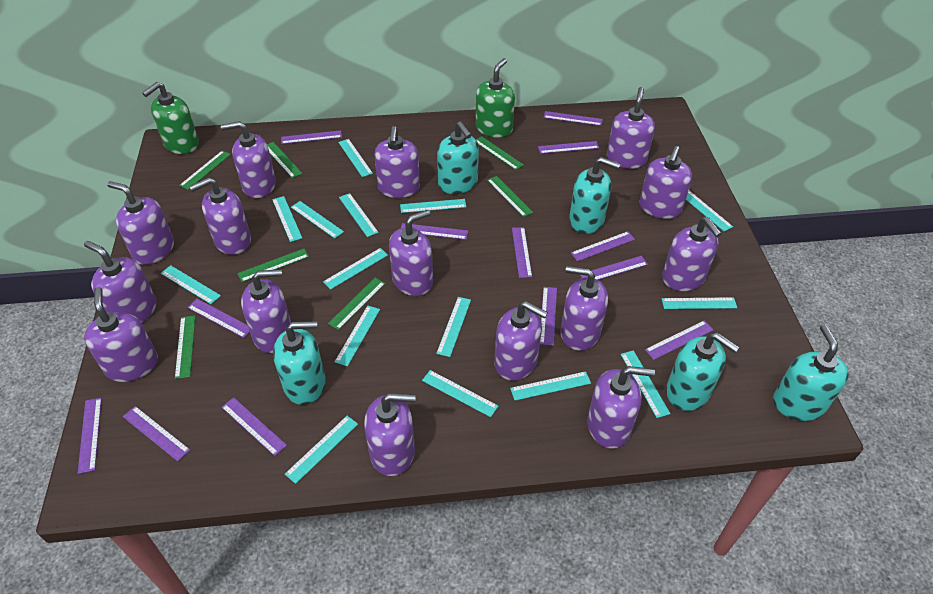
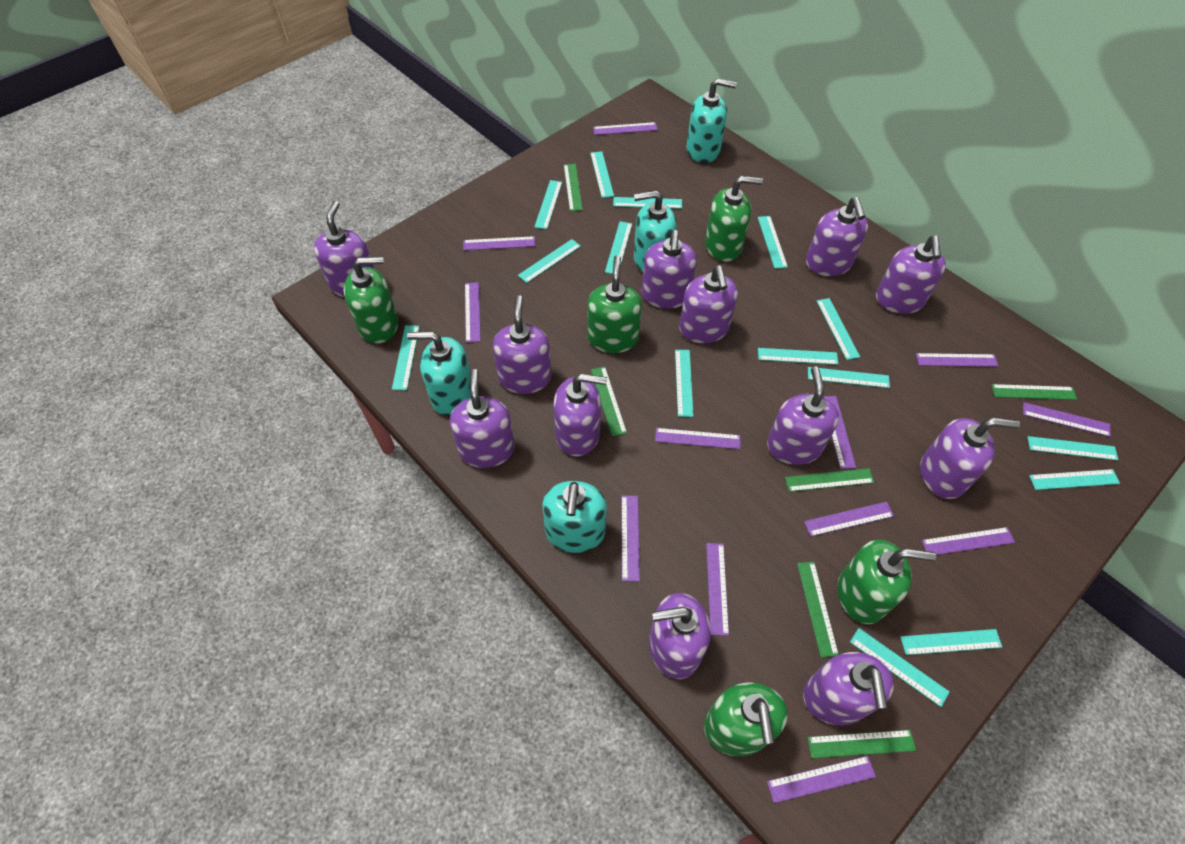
green ruler: [175,316,195,379] [179,151,231,190] [237,249,309,282] [267,142,302,178] [328,278,386,330] [476,136,524,170] [487,176,533,217] = 7 -> [564,164,583,211] [591,366,627,436] [785,468,874,492] [797,562,839,657] [807,730,916,758] [991,384,1077,400] = 6
green soap dispenser: [142,82,199,154] [475,58,515,138] = 2 -> [344,256,398,344] [587,255,642,353] [704,683,788,756] [705,176,763,262] [838,540,936,624] = 5
purple ruler: [78,398,102,474] [123,406,190,461] [187,299,250,338] [222,397,287,456] [281,130,342,144] [401,223,468,240] [512,227,532,278] [538,141,599,154] [540,287,557,346] [544,111,603,126] [571,231,635,261] [580,256,648,280] [645,321,713,360] = 13 -> [463,236,535,250] [465,282,481,343] [593,122,658,135] [621,495,640,581] [655,428,740,449] [706,543,729,636] [767,756,876,803] [804,502,894,537] [823,396,856,469] [916,353,998,367] [922,527,1015,555] [1023,402,1111,437] = 12
purple soap dispenser: [84,241,156,323] [84,287,158,382] [107,181,174,265] [189,177,251,255] [221,121,276,198] [241,269,291,353] [364,393,416,476] [374,126,420,198] [389,210,433,296] [494,301,548,381] [560,266,608,351] [587,366,655,449] [607,87,655,169] [639,146,692,219] [662,217,722,291] = 15 -> [314,201,374,297] [450,369,515,468] [493,295,551,394] [553,374,607,457] [642,230,697,309] [649,593,711,679] [679,266,738,343] [767,366,839,465] [803,652,894,725] [806,197,868,276] [876,236,946,314] [920,418,1020,499] = 12
turquoise soap dispenser: [273,321,326,405] [437,121,479,194] [569,157,620,234] [666,332,739,411] [773,324,849,421] = 5 -> [407,331,471,416] [542,481,607,553] [634,190,677,272] [686,78,737,163] = 4

